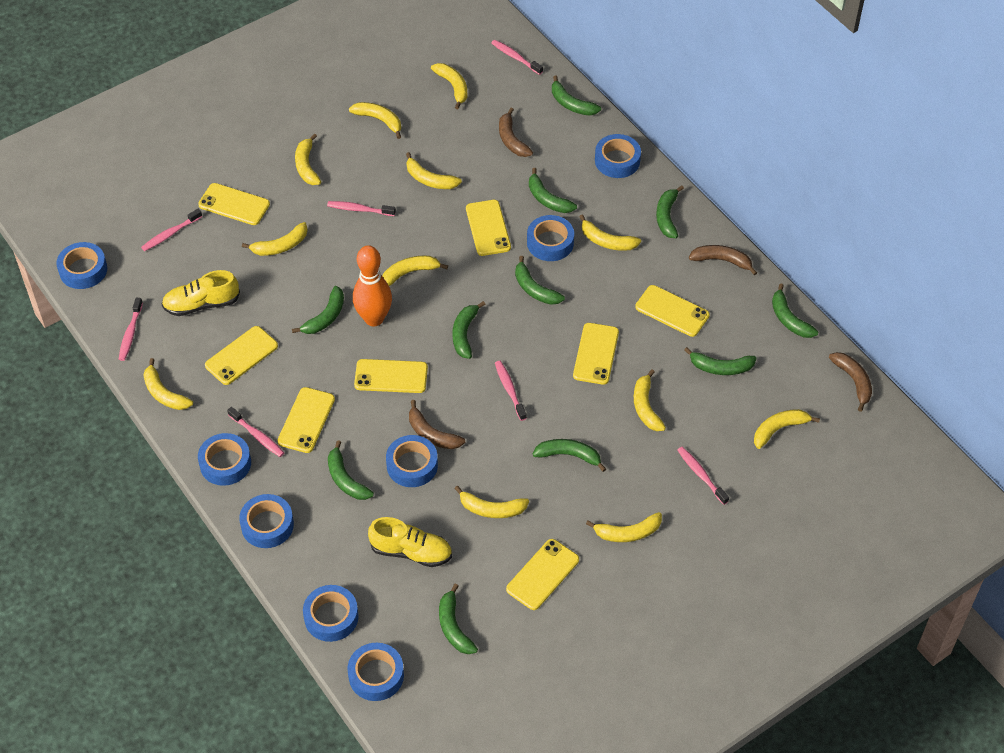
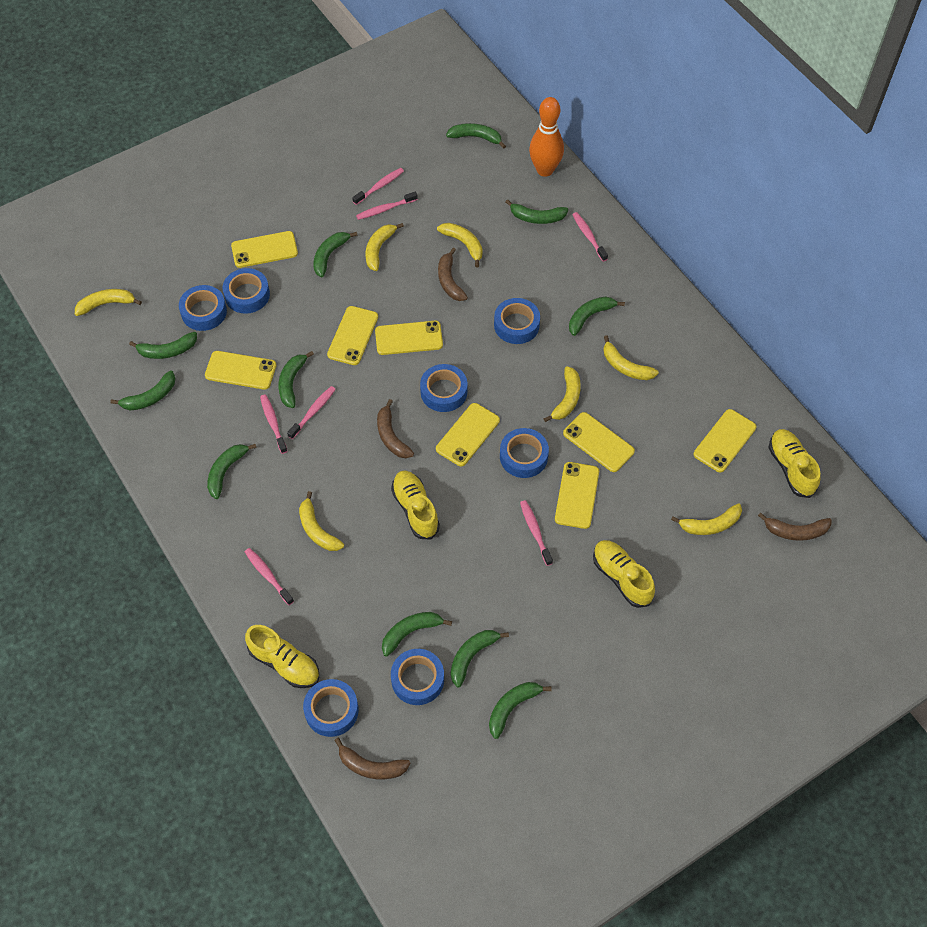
blue tape: [56,242,107,289] [198,433,251,486] [239,494,294,548] [303,585,359,642] [348,643,404,701] [386,435,438,487] [527,215,574,261] [595,134,641,178] = 8 -> [179,285,227,331] [223,268,270,314] [303,679,359,737] [391,649,444,705] [420,364,468,412] [494,298,540,344] [500,428,549,478] = 7
yellow banana: [143,358,193,410] [242,222,308,256] [295,134,321,185] [349,102,401,139] [382,256,448,286] [406,152,462,189] [431,63,467,109] [454,486,529,518] [579,214,641,251] [586,512,662,542] [634,369,666,431] [754,409,820,449] = 12 -> [75,289,142,316] [299,491,344,551] [366,223,404,271] [437,223,483,268] [544,366,581,422] [603,335,659,380] [671,503,742,535] = 7
yellow shoe: [161,270,240,316] [368,517,452,567] = 2 -> [245,625,319,688] [391,471,440,539] [593,540,655,608] [769,429,821,498] = 4

